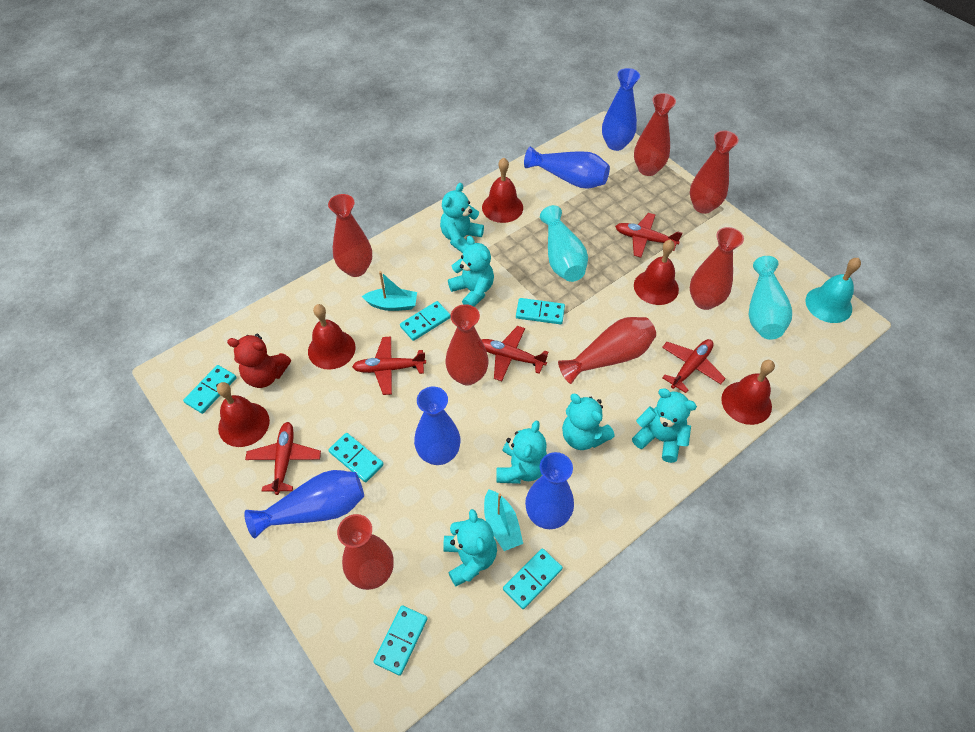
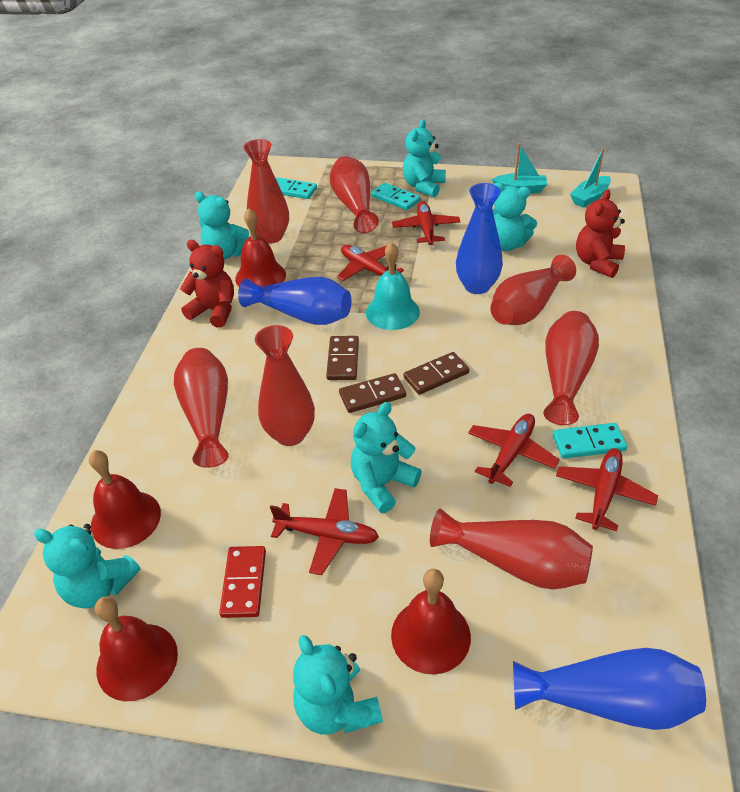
blue vase: [244,470,364,538] [414,387,460,465] [524,147,610,189] [525,452,574,529] [602,68,640,151] = 5 -> [238,277,352,325] [456,183,503,294] [513,648,706,730] = 3
brown domino: none = 0 -> [326,336,359,380] [339,373,406,413] [404,352,469,395] = 3
red bell: [217,382,270,447] [308,304,356,369] [482,158,523,223] [634,240,679,305] [721,360,775,425] = 5 -> [89,450,161,549] [95,596,178,701] [235,208,286,287] [391,569,471,675] = 4
red domino: none = 0 -> [219,546,266,618] = 1
red teddy bear: [227,334,291,388] = 1 -> [180,240,234,328] [576,189,625,278] = 2
turquoise domino: [183,365,236,414] [328,433,384,482] [374,605,428,676] [400,301,451,341] [503,548,563,609] [516,298,565,324] = 6 -> [276,177,317,199] [371,183,420,210] [553,423,627,459] = 3
turquoise vase: [540,205,588,282] [749,256,792,339] = 2 -> none = 0

